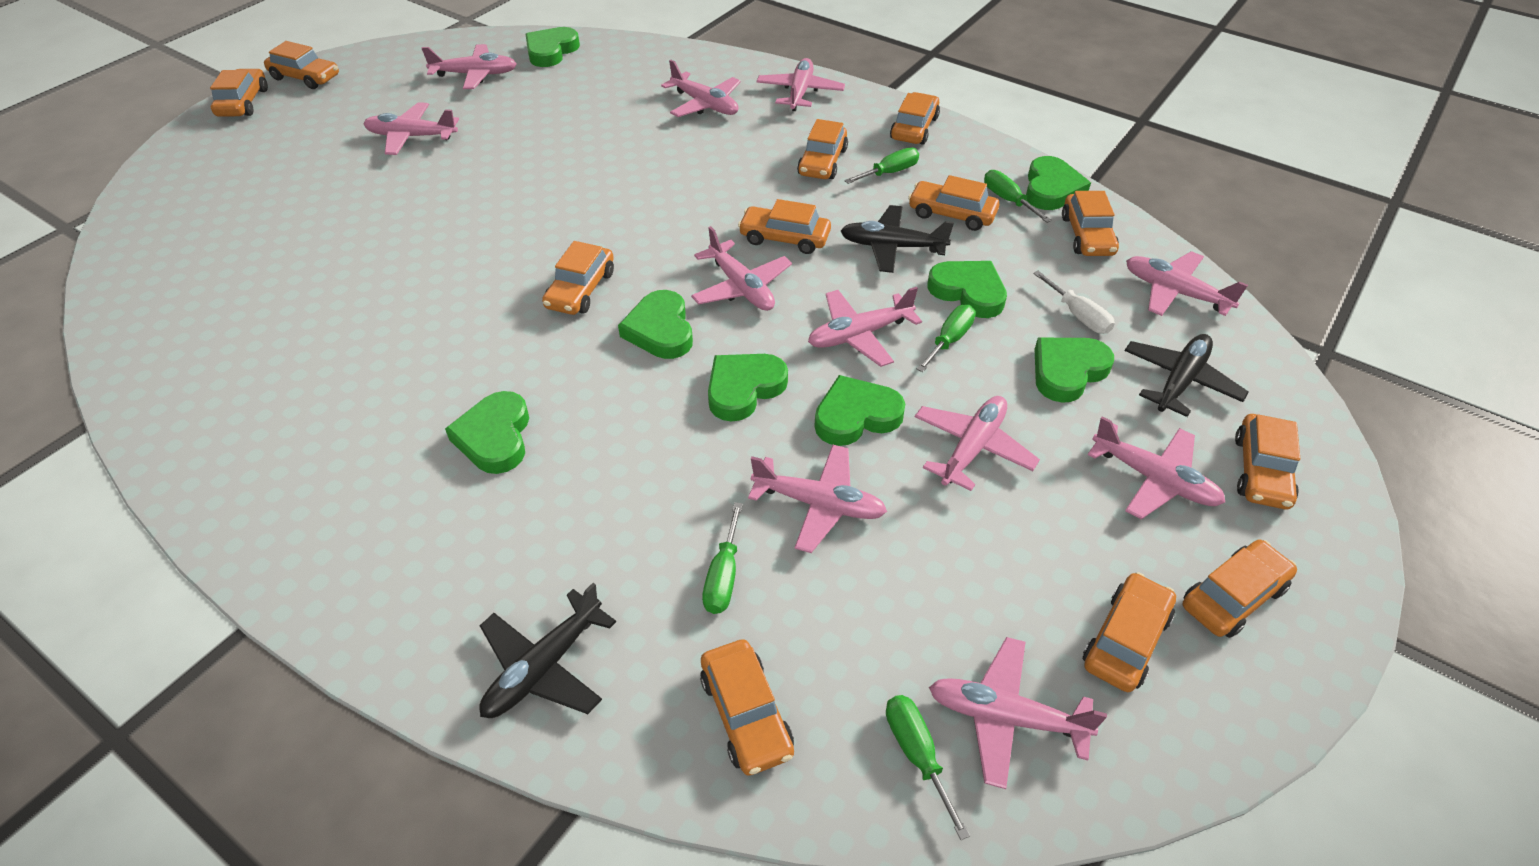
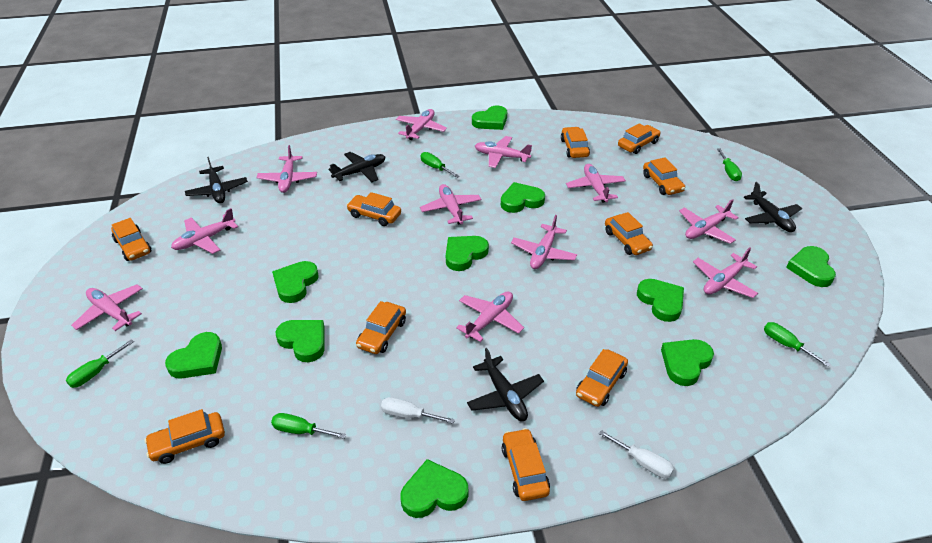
black plane: [479,583,616,718] [841,205,954,273] [1125,334,1249,417] = 3 -> [185,157,248,204] [328,152,385,182] [467,348,544,421] [744,182,802,232] = 4
green heart: [445,391,529,474] [525,27,580,67] [618,290,693,359] [708,354,788,421] [814,375,905,446] [927,261,1007,318] [1026,156,1091,210] [1035,338,1114,403] = 8 -> [165,332,222,379] [272,261,319,303] [275,320,325,362] [400,459,468,518] [446,236,489,271] [472,106,507,130] [501,182,545,213] [637,279,684,322] [661,339,714,386] [786,246,836,287] = 10
orange car: [210,69,268,117] [264,41,339,89] [542,241,614,315] [700,639,794,776] [738,199,831,254] [797,119,848,179] [890,92,940,145] [908,175,999,231] [1062,191,1119,256] [1083,572,1176,692] [1183,540,1297,638] [1235,414,1300,509] = 12 -> [111,218,152,261] [144,409,225,464] [346,192,401,226] [356,301,406,354] [502,428,550,501] [561,127,590,158] [576,349,628,407] [605,212,653,255] [618,123,660,154] [643,157,685,195] = 10
white screwdriver: [1033,271,1115,334] = 1 -> [381,397,455,424] [599,430,674,478] = 2

